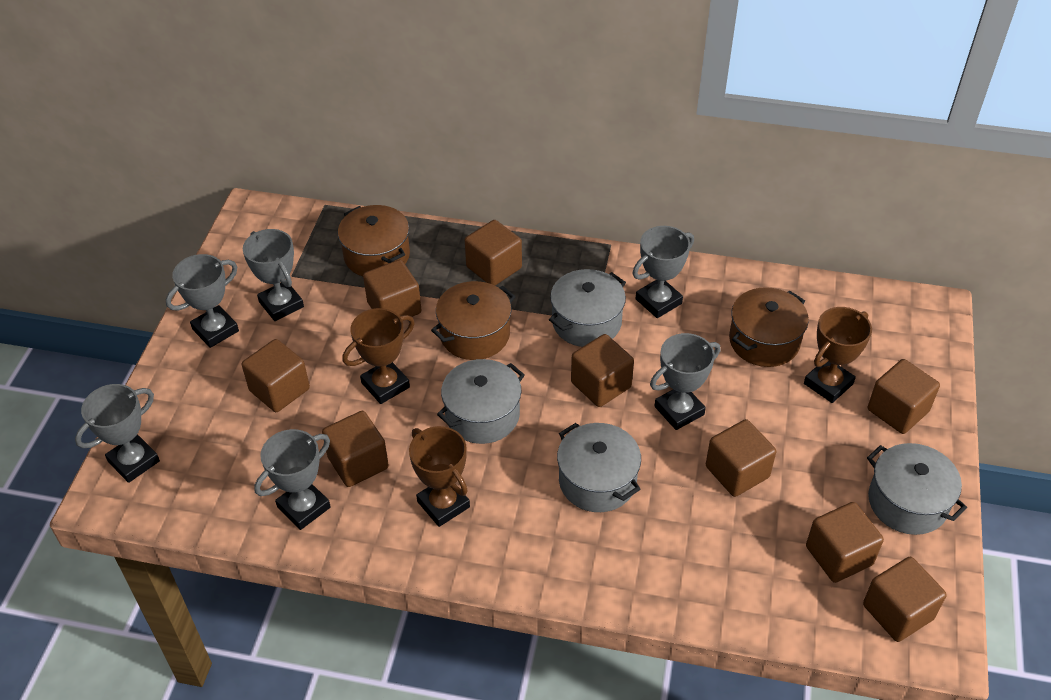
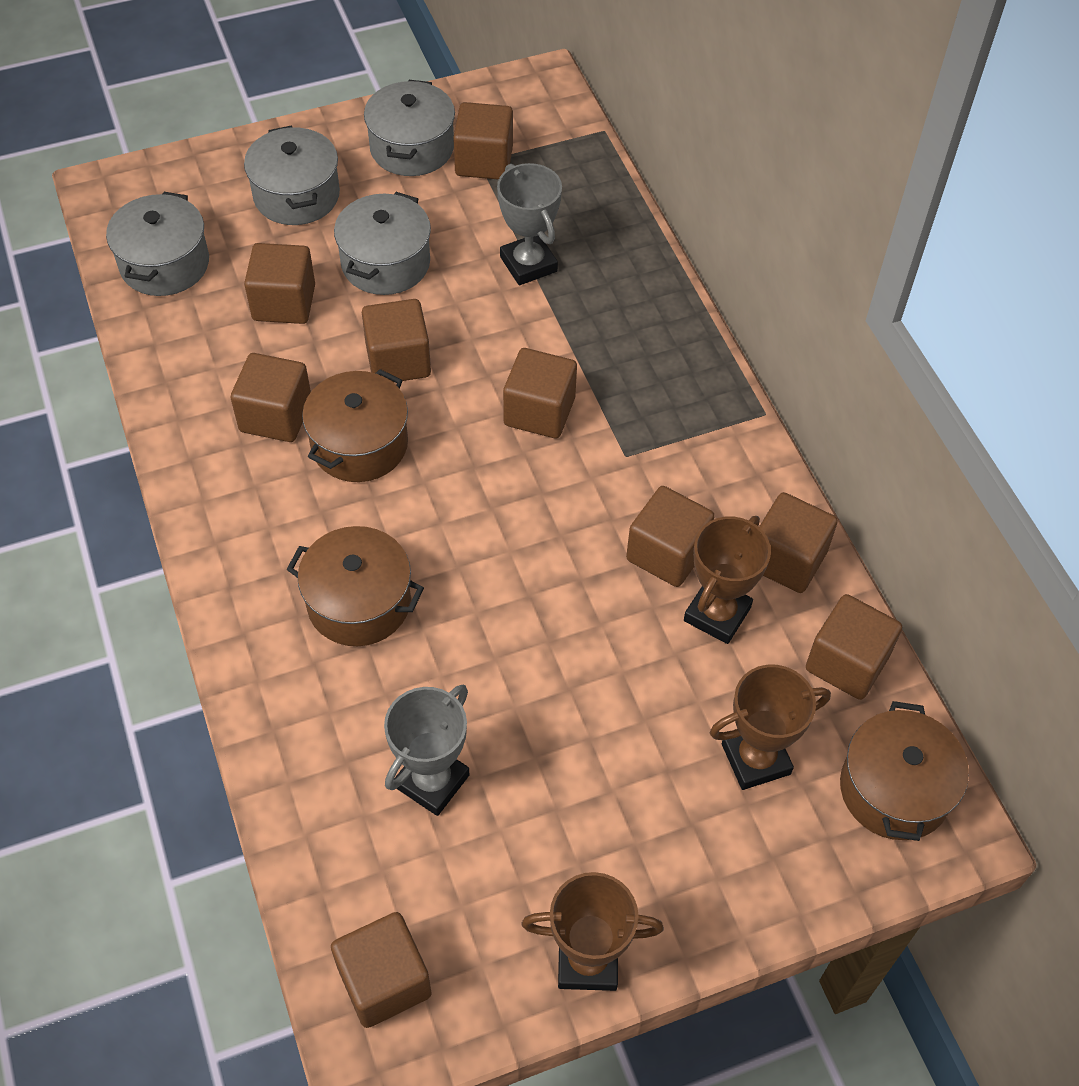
grey trophy: [75,384,160,483] [166,254,239,348] [243,229,304,321] [254,429,331,530] [633,226,694,318] [650,333,721,430] = 6 -> [384,685,470,816] [497,163,562,285] = 2

